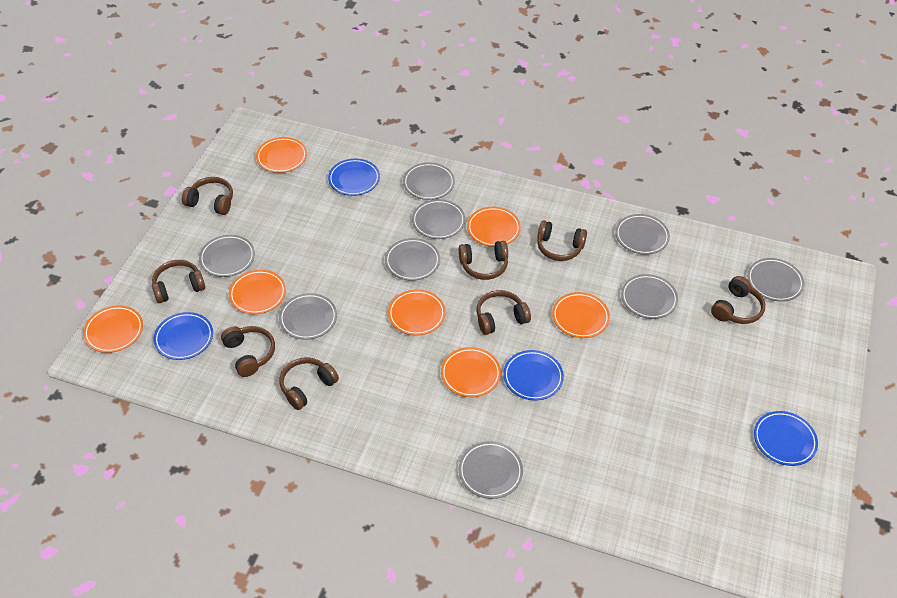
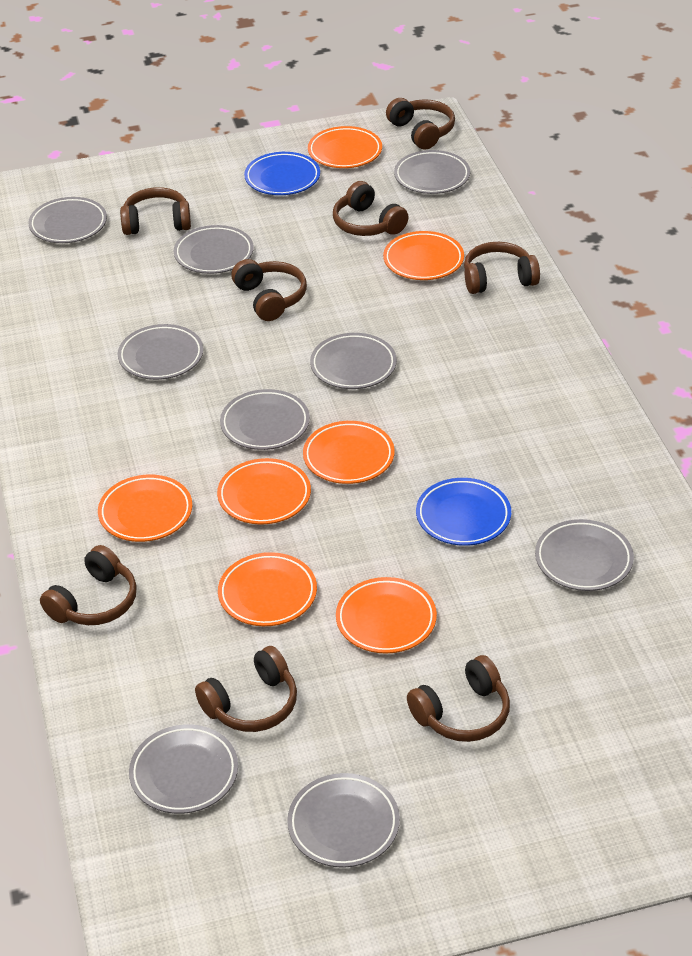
blue plate: [153,312,213,360] [328,159,380,196] [503,350,564,401] [754,411,818,466] = 4 -> [244,152,320,195] [416,478,511,546] = 2

